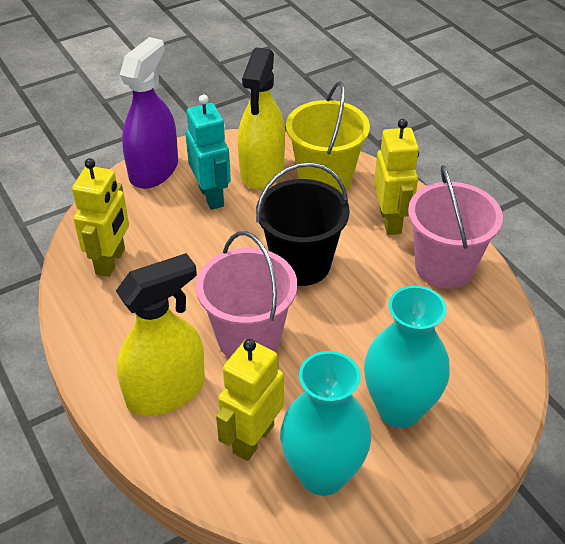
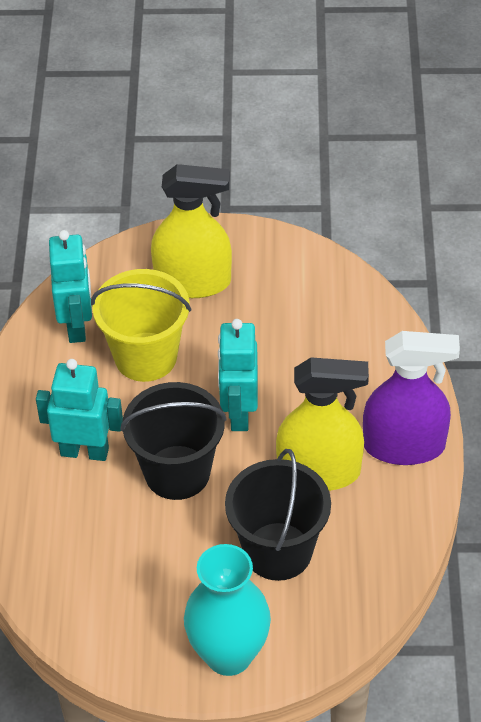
black bucket: [256,162,350,286] = 1 -> [120,382,227,500] [225,449,331,581] = 2
pink bucket: [196,231,297,358] [408,165,503,289] = 2 -> none = 0
turquoise robot: [185,95,231,210] = 1 -> [36,359,123,461] [49,230,92,343] [218,319,258,431] = 3
turquoise vase: [280,351,371,496] [364,285,450,428] = 2 -> [184,544,271,676] = 1
yellow robot: [72,158,129,277] [216,339,284,461] [374,119,419,235] = 3 -> none = 0

